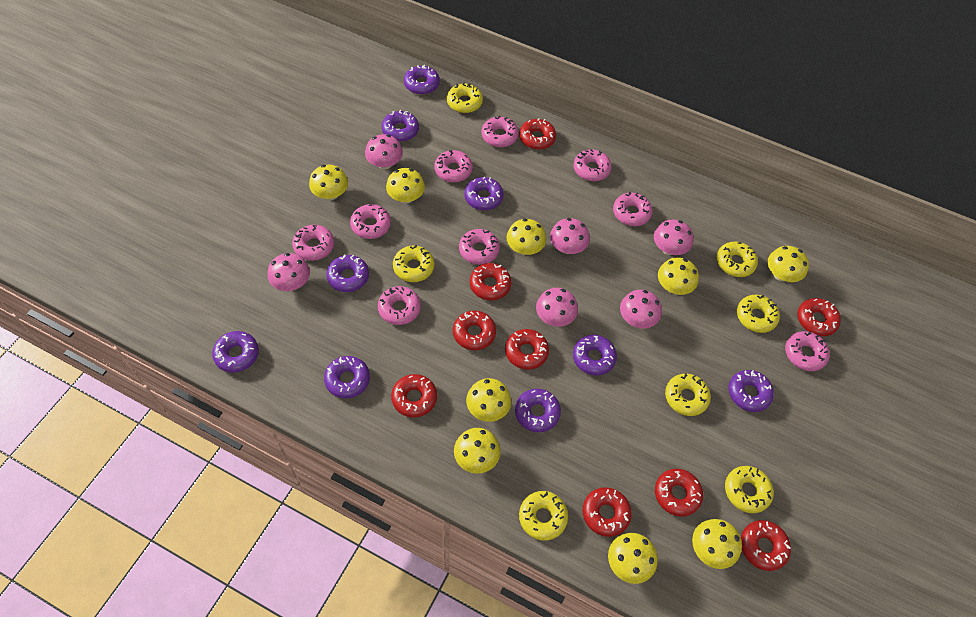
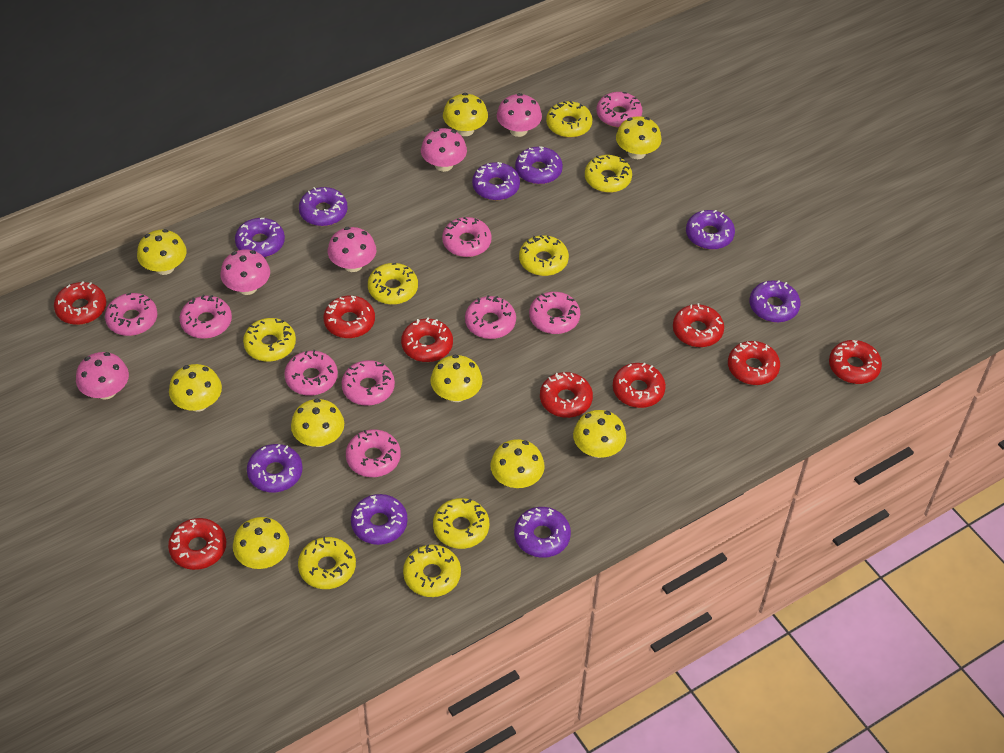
pink mushroom: [268,253,310,291] [365,134,403,170] [536,288,578,327] [550,218,590,254] [620,290,662,328] [654,220,693,255] = 6 -> [76,352,129,400] [220,249,270,295] [328,227,376,272] [421,128,467,172] [497,93,542,137] = 5
yellow donut: [393,245,434,282] [447,83,483,113] [519,491,568,541] [665,373,711,416] [717,242,758,277] [725,466,774,513] [737,295,780,333] = 7 -> [243,318,296,362] [298,537,356,589] [368,263,418,305] [403,544,461,597] [433,498,489,549] [519,235,569,276] [546,101,592,138] [585,155,632,193] = 8

